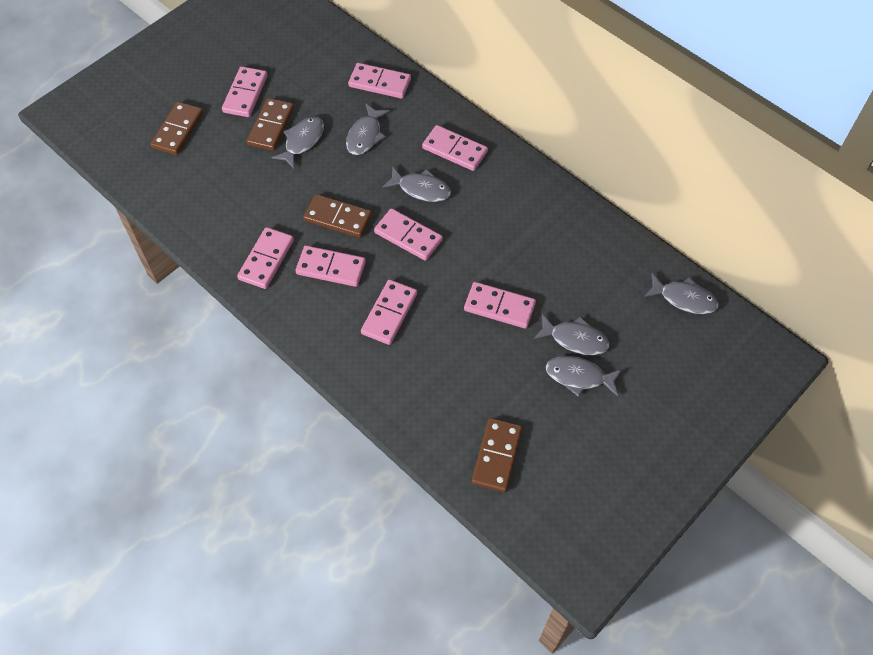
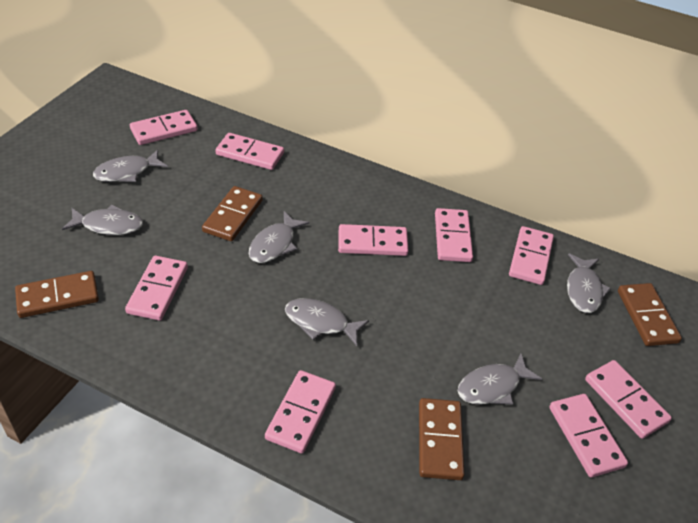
pink domino: [222,66,267,117] [237,227,294,289] [295,245,366,287] [348,63,411,99] [361,279,417,345] [374,208,443,261] [422,125,488,171] [464,282,536,329] = 8 -> [125,256,188,321] [130,110,197,145] [215,133,284,170] [265,370,336,453] [338,224,409,256] [435,208,473,262] [509,226,554,285] [549,394,628,478] [585,360,672,439] = 9

